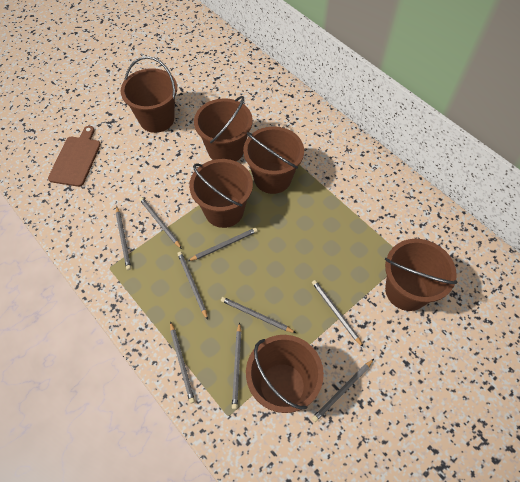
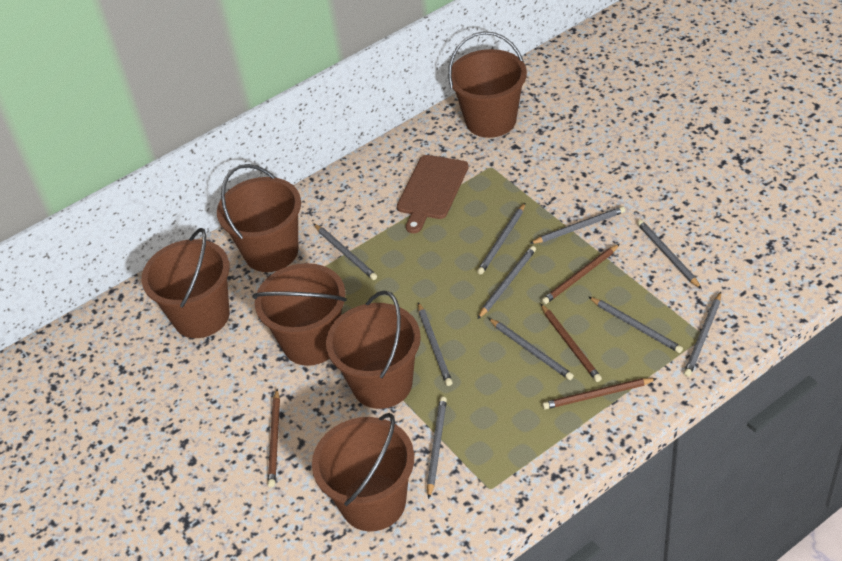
brown pencil: none = 0 -> [268,389,280,487] [541,304,602,382] [542,244,620,304] [542,378,657,409] = 4
grey pencil: [116,206,131,270] [139,197,182,249] [170,321,195,404] [177,252,208,320] [188,228,257,261] [221,297,296,333] [232,322,242,409] [312,280,363,347] [312,359,374,422] = 9 -> [314,224,377,280] [418,302,453,386] [427,397,447,499] [477,203,525,275] [478,246,536,319] [488,318,574,380] [530,206,625,244] [589,297,683,353] [637,220,701,289] [684,292,721,377] = 10

